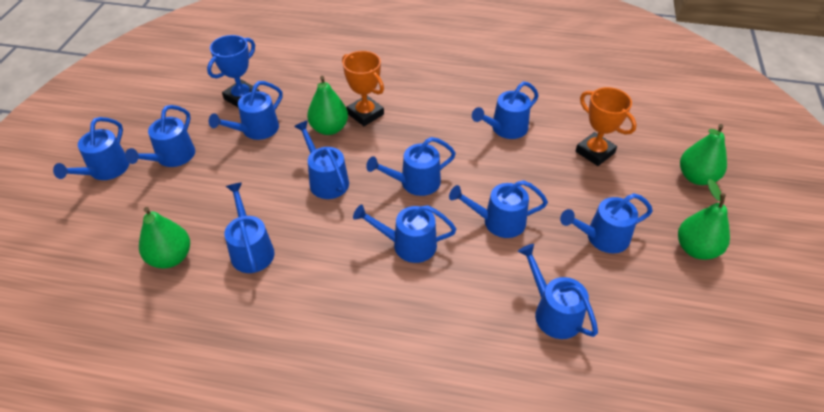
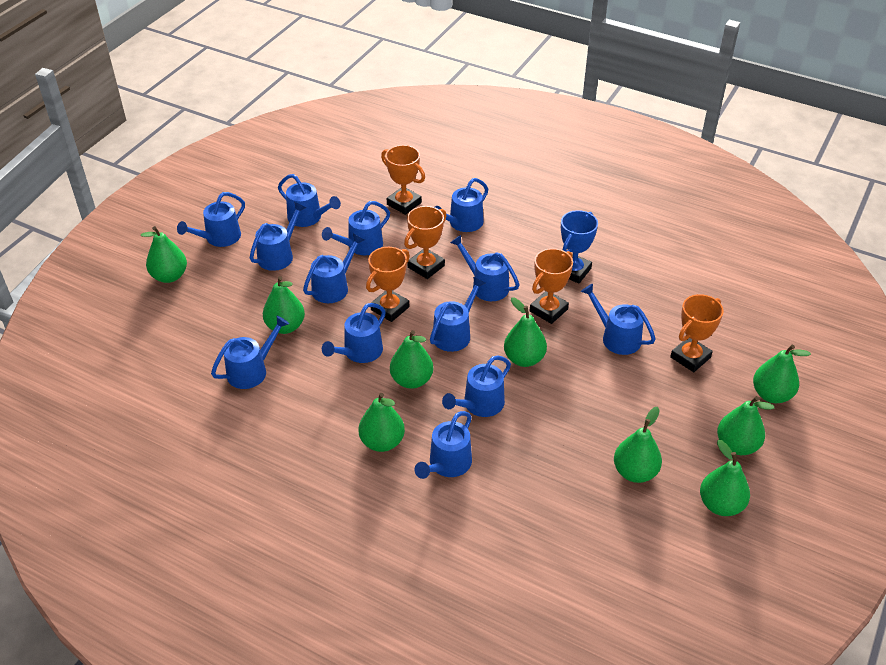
blue watering can: [53,117,129,180] [125,105,195,167] [209,81,283,140] [224,182,275,273] [294,120,349,199] [353,204,456,263] [366,137,456,196] [449,180,548,238] [472,81,539,139] [518,244,598,339] [560,193,653,253] = 11 -> [177,192,245,247] [211,316,289,389] [250,202,306,271] [278,174,341,227] [303,234,364,303] [322,201,390,255] [322,303,386,363] [414,411,472,479] [430,277,485,352] [435,178,488,232] [442,355,511,417] [450,235,519,301] [581,284,656,355] = 13
green pear: [139,207,190,269] [307,76,348,135] [678,179,730,260] [680,124,727,185] = 4 -> [141,226,187,283] [263,276,305,334] [359,393,405,452] [390,330,433,389] [504,297,547,367] [614,407,662,483] [700,440,750,516] [717,396,774,455] [753,345,811,403] = 9
orange trophy: [342,51,384,126] [576,87,637,166] = 2 -> [366,247,410,322] [381,145,425,215] [404,206,447,279] [530,248,573,324] [670,294,724,372] = 5

